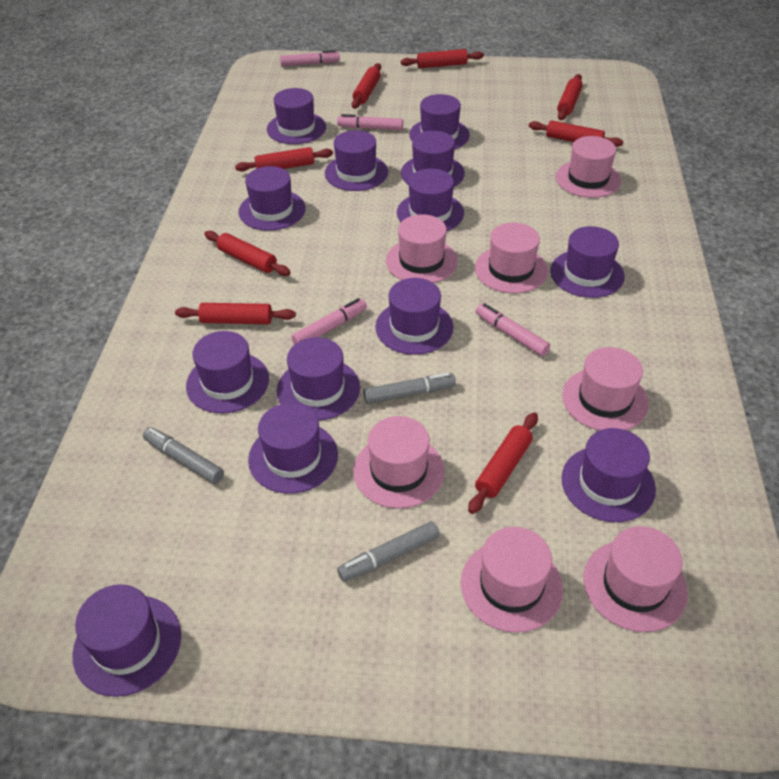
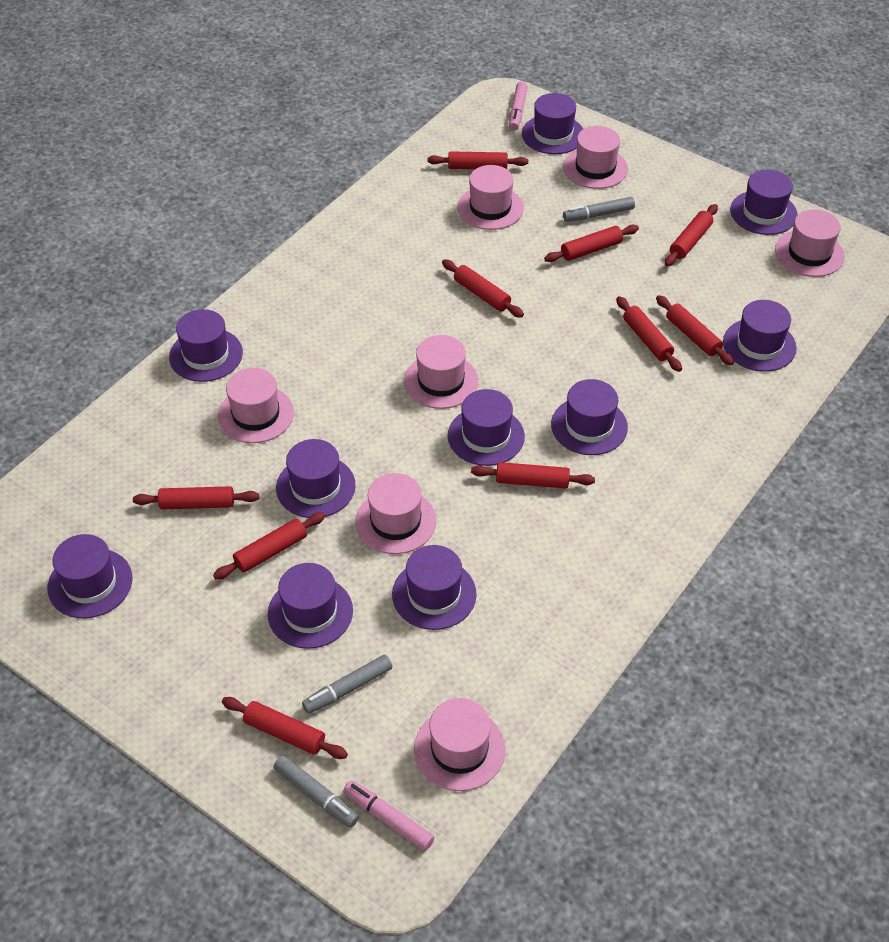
pink marker: [280,50,340,66] [291,298,367,344] [337,114,403,130] [476,303,550,356] = 4 -> [343,780,434,851] [509,82,528,131] = 2
purple hat: [72,584,181,697] [186,331,269,413] [239,166,306,231] [248,403,338,494] [267,88,326,144] [277,337,360,421] [325,130,388,191] [375,278,453,355] [397,169,464,231] [401,131,465,187] [409,94,470,149] [550,226,625,298] [561,428,656,522] = 13 -> [47,534,132,618] [169,309,243,382] [268,563,353,649] [276,439,356,518] [392,545,477,630] [448,389,525,466] [522,93,583,154] [551,379,628,455] [723,300,797,372] [730,170,798,235] = 10
red rolling pin: [175,303,296,324] [204,231,291,276] [235,147,333,171] [352,63,381,109] [401,49,484,68] [468,412,538,514] [529,120,623,147] [557,74,583,120] = 8 -> [133,486,259,509] [213,512,325,580] [222,697,348,759] [427,151,528,169] [442,259,524,318] [471,462,595,489] [544,225,639,262] [616,296,682,372] [656,295,734,365] [665,204,718,267] = 10

